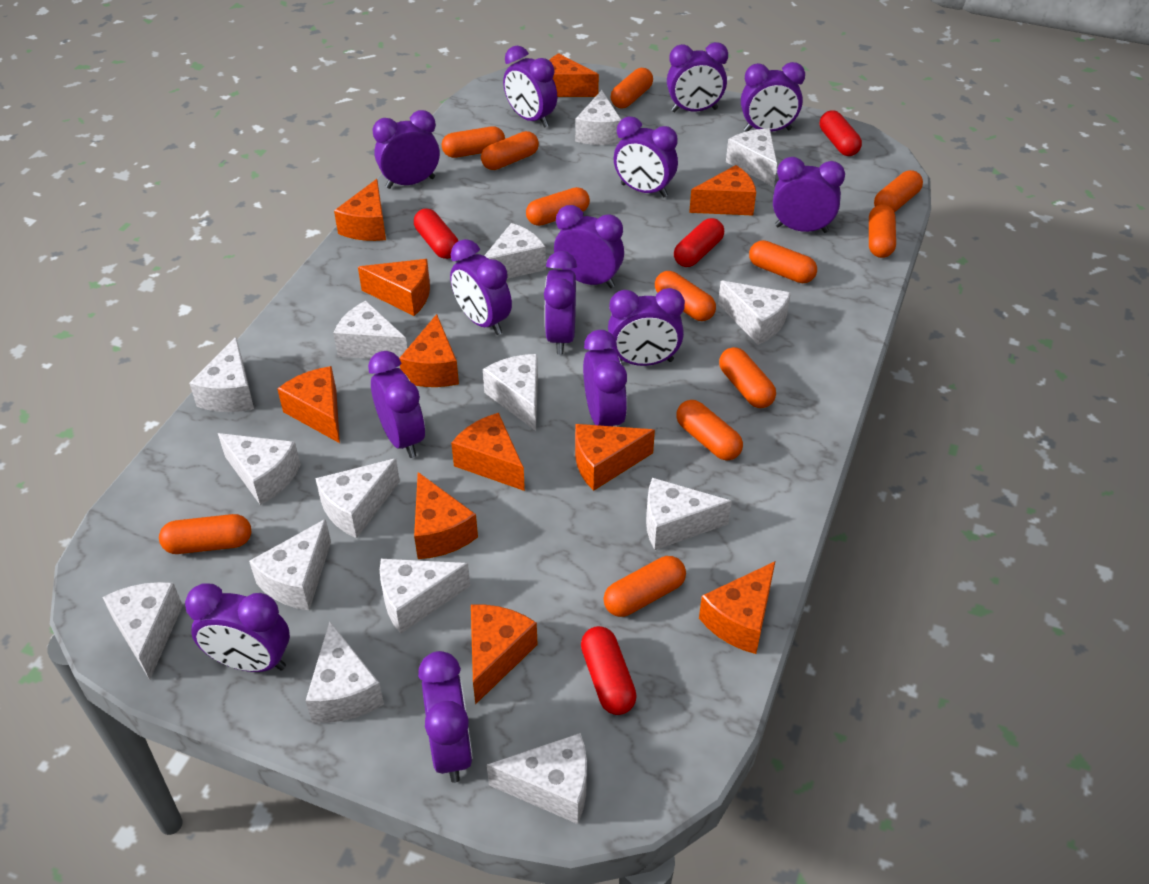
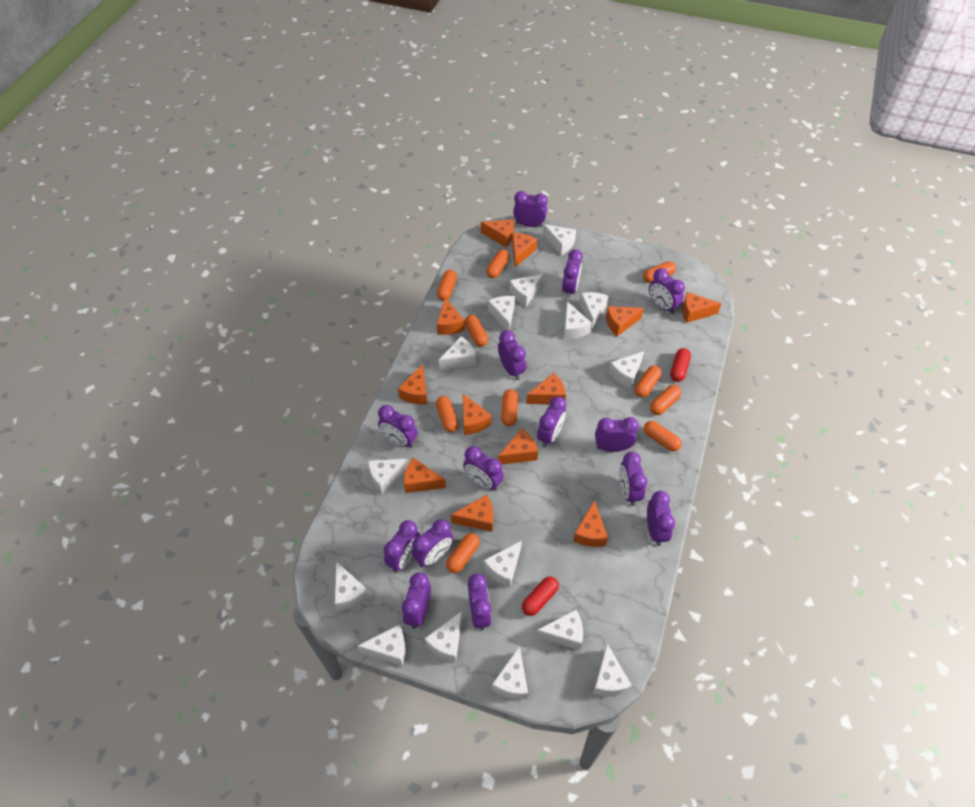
orange capsule: [159,514,251,554] [442,126,505,158] [481,131,539,170] [526,187,590,226] [603,556,686,617] [611,68,653,108] [655,271,716,321] [676,400,743,461] [719,347,776,408] [749,240,817,283] [869,204,896,258] [874,170,923,212] = 12 -> [436,396,459,432] [437,270,457,301] [446,533,480,573] [464,315,488,347] [486,249,509,278] [501,389,518,426] [635,365,662,398] [643,261,676,283] [644,421,682,451] [650,385,681,415] = 10
orange cheese: [277,366,340,443] [334,179,386,241] [358,259,430,316] [399,314,459,387] [414,472,478,559] [451,413,525,491] [471,605,538,705] [549,53,599,97] [575,424,655,491] [689,165,756,216] [699,561,775,654] = 11 -> [398,364,428,404] [404,458,446,493] [437,297,465,335] [451,495,493,532] [463,394,491,435] [481,220,514,248] [498,429,538,464] [512,233,537,267] [526,373,566,404] [573,500,608,547] [606,306,644,336] [682,292,722,323] = 12
red capsule: [414,208,458,259] [581,626,637,715] [674,218,724,267] [820,110,862,156] = 4 -> [522,577,559,616] [670,348,691,382] = 2

